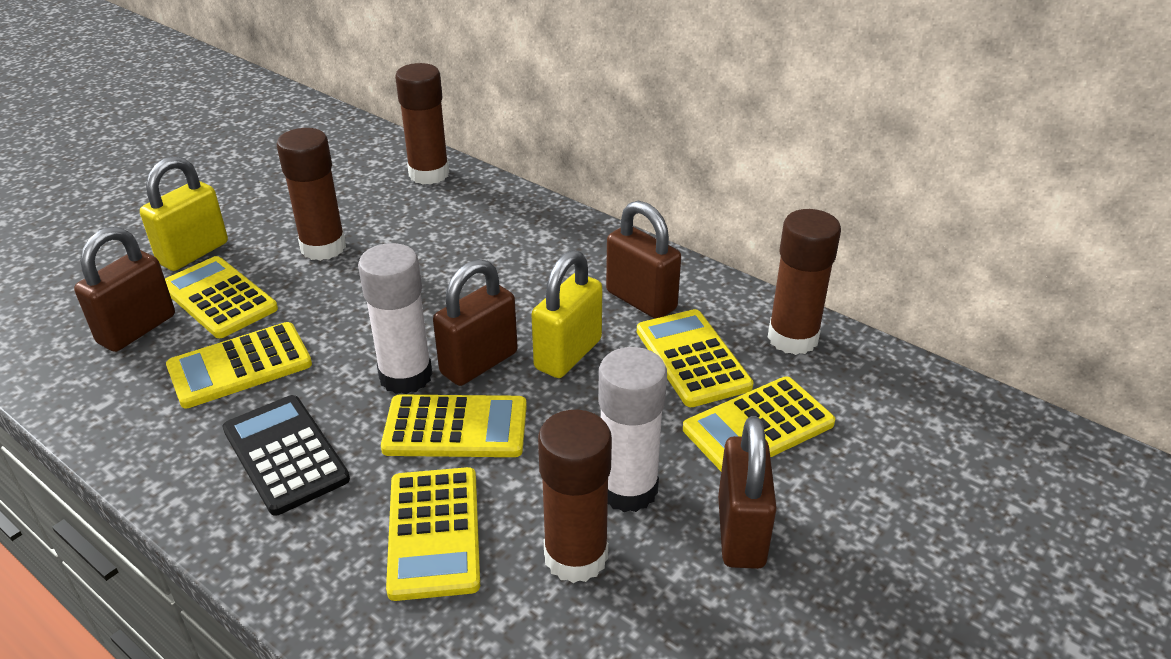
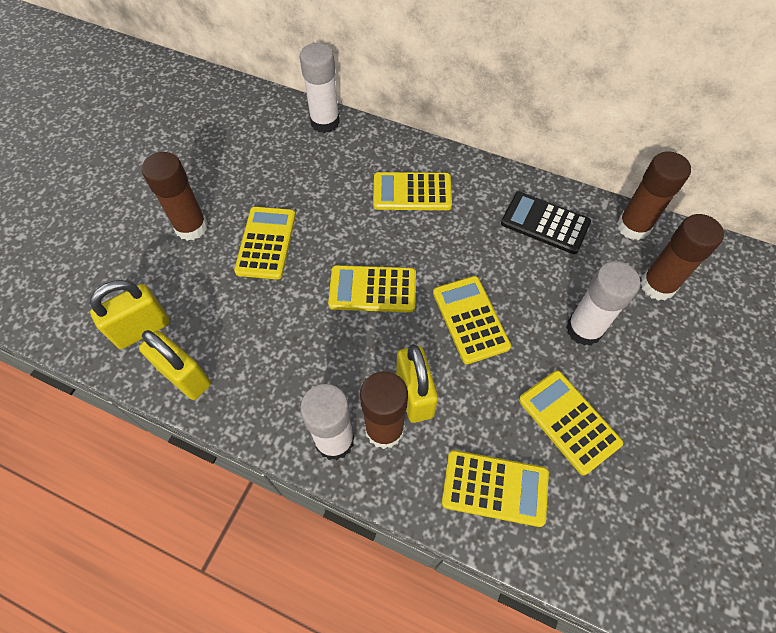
brown padlock: [74,227,175,352] [433,259,518,386] [606,201,681,319] [718,416,777,569] = 4 -> none = 0
white glue stick: [358,243,433,394] [598,347,667,512] = 2 -> [300,43,340,133] [300,384,354,460] [566,261,640,346] = 3
yellow padlock: [140,156,228,271] [531,250,602,378] = 2 -> [90,280,170,349] [139,330,211,400] [396,344,438,423] = 3

